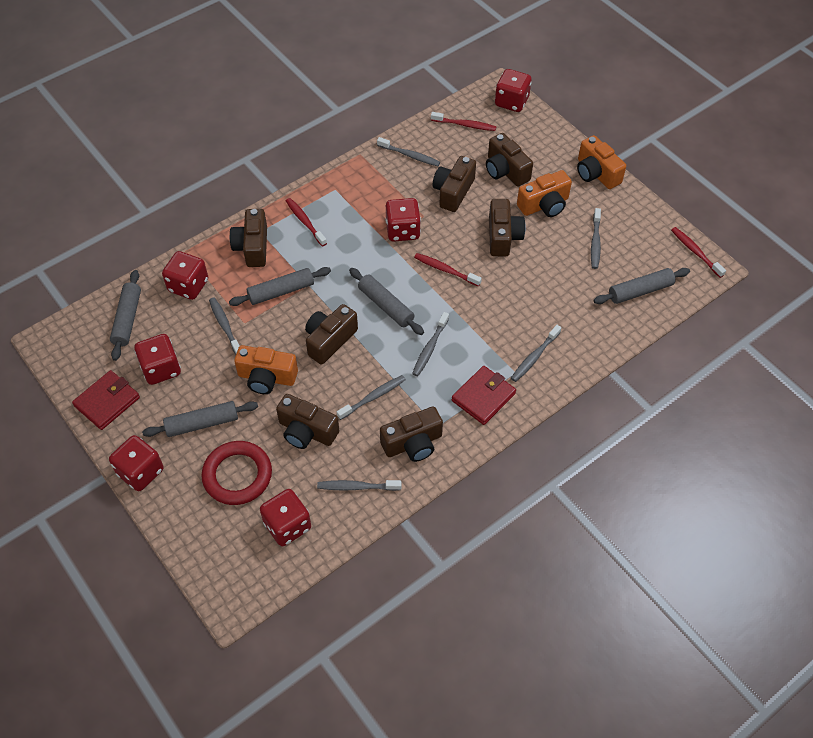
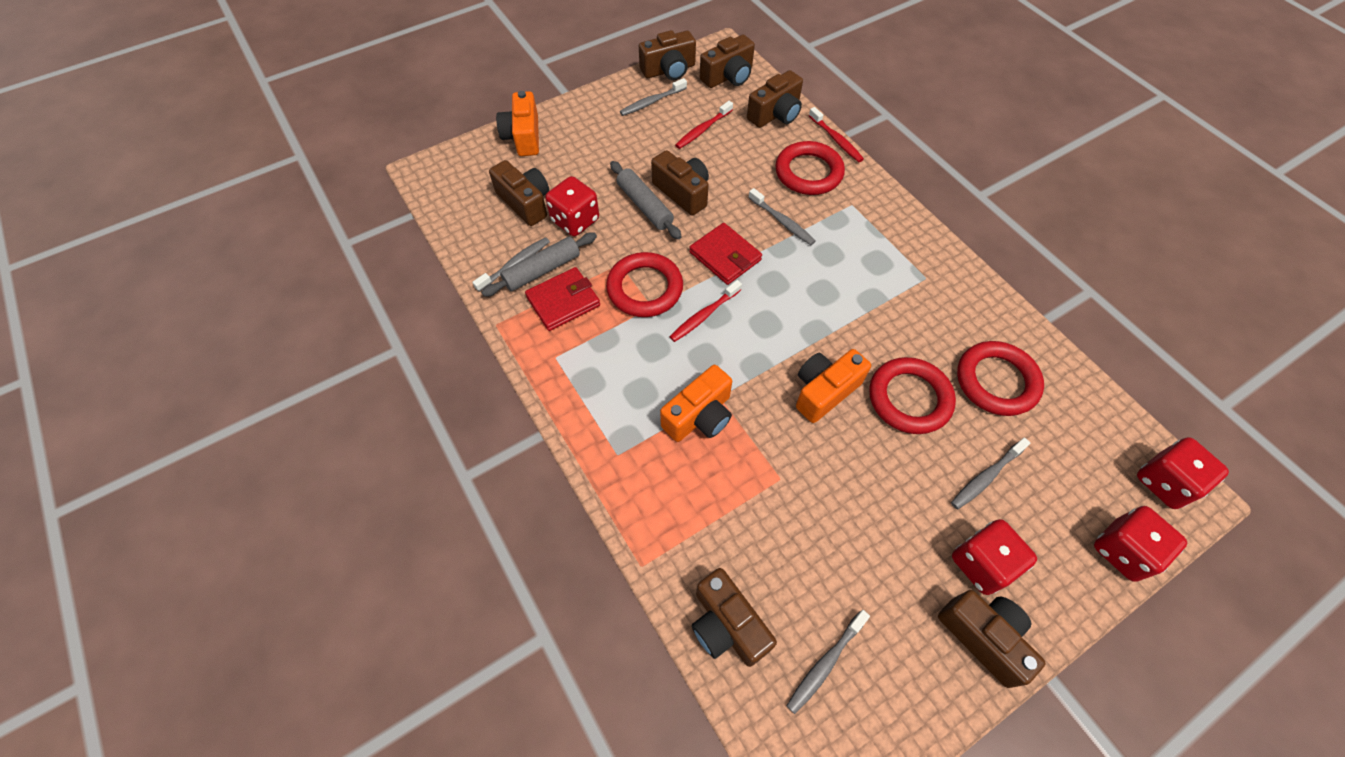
grey rolling pin: [110,270,141,361] [142,401,258,437] [229,267,331,306] [349,268,424,335] [593,268,690,304] = 5 -> [481,233,597,297] [610,161,682,239] = 2
grey toothbrush: [209,297,239,355] [317,480,401,491] [337,375,406,420] [377,137,440,166] [412,312,449,376] [511,325,561,382] [591,208,601,269] = 7 -> [472,237,550,292] [620,78,687,116] [748,188,815,245] [787,610,870,714] [951,438,1030,509] = 5
red dice: [109,435,164,491] [135,334,181,385] [162,251,208,300] [260,489,311,546] [385,198,421,242] [495,69,532,112] = 6 -> [545,176,599,236] [952,519,1037,595] [1094,506,1187,582] [1137,437,1229,509] = 4
red ring: [201,441,272,505] = 1 -> [606,252,683,317] [775,141,845,195] [869,357,956,434] [957,341,1044,416] = 4
red toothbrush: [286,198,327,246] [414,253,482,287] [431,112,497,131] [671,227,726,278] = 4 -> [670,280,742,342] [675,101,733,149] [809,107,864,162] = 3

